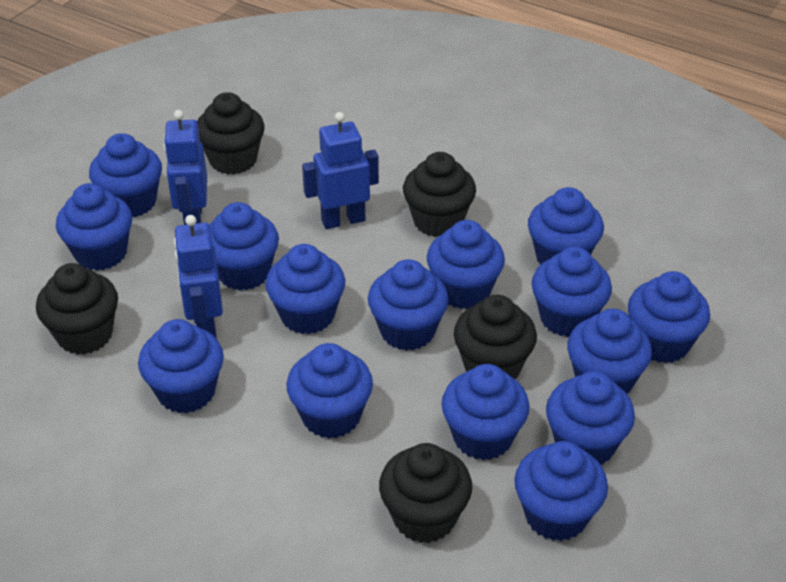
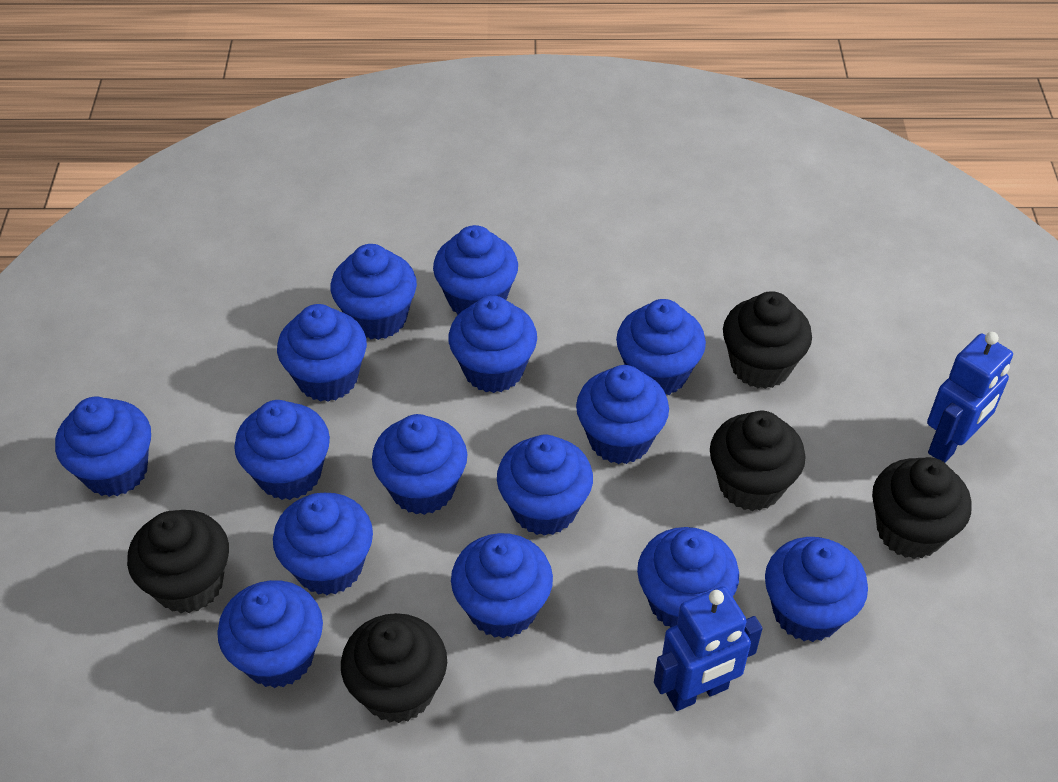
blue robot: [164,110,207,225] [174,215,223,339] [302,112,379,229] = 3 -> [654,586,763,711] [927,332,1013,463] = 2

